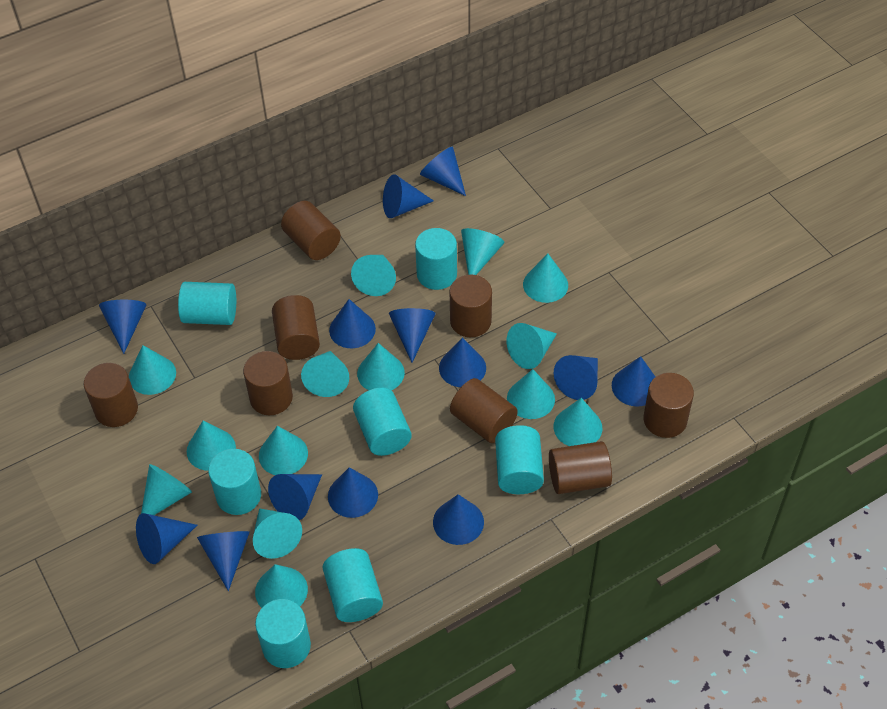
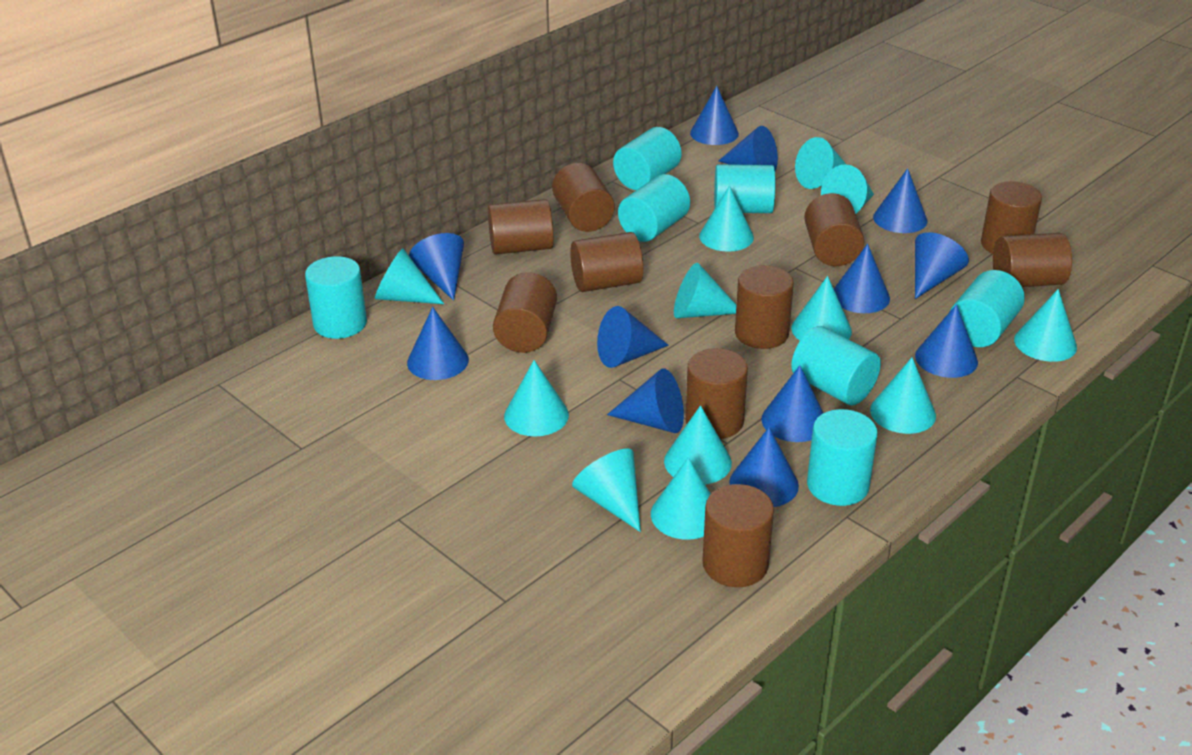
blue cone: [99,300,146,354] [136,513,198,564] [197,531,250,591] [268,474,322,520] [328,467,378,518] [329,299,376,348] [383,174,434,218] [389,308,436,362] [420,147,466,196] [433,494,484,545] [439,337,486,387] [554,355,598,400] [612,356,655,407] = 13 -> [407,307,469,380] [409,233,464,301] [597,306,669,368] [607,368,684,433] [690,86,739,145] [718,126,778,171] [729,427,799,507] [761,365,823,442] [834,244,890,313] [873,168,927,233] [915,232,969,299] [915,304,978,378] = 12
brown cylinder: [84,363,138,427] [243,351,293,415] [272,295,320,360] [281,201,341,260] [449,275,492,337] [450,378,518,443] [549,441,612,494] [643,373,694,438] = 8 -> [488,199,554,255] [493,272,557,353] [552,163,615,232] [570,232,643,292] [685,348,748,439] [702,484,774,587] [735,265,794,349] [804,193,864,266] [981,181,1042,254] [993,233,1072,287] = 10
turquoise cone: [129,345,176,395] [141,464,192,515] [187,421,236,471] [253,508,302,559] [255,564,308,608] [259,426,308,475] [301,351,349,397] [351,255,396,296] [357,343,405,390] [461,228,505,275] [507,323,557,369] [507,369,555,419] [523,254,568,303] [554,398,602,446] = 14 -> [375,248,444,304] [504,360,569,436] [572,449,641,532] [651,457,711,540] [664,405,732,484] [674,263,736,318] [699,186,754,252] [791,276,852,340] [795,137,847,189] [821,164,874,214] [870,357,936,434] [1014,289,1077,362] = 12

